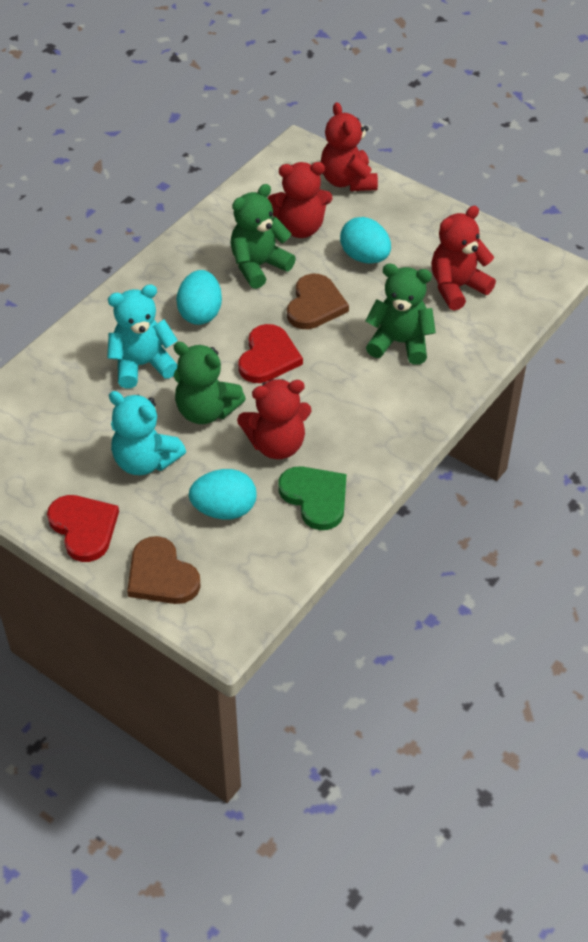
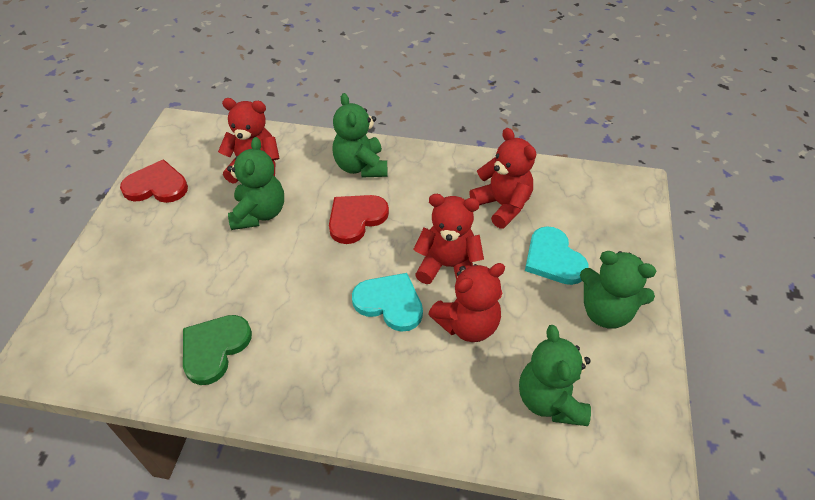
brown heart: [127,536,200,604] [287,273,349,329] = 2 -> none = 0
green teddy bear: [174,342,246,424] [230,184,296,289] [365,264,436,365] = 3 -> [227,137,284,230] [333,93,387,177] [519,325,591,426] [580,251,656,329] = 4
turquoise egg: [176,270,222,325] [189,469,257,520] [340,217,391,264] = 3 -> none = 0
turquoise heart: none = 0 -> [352,273,423,332] [525,226,588,285] = 2
turquoise teddy bear: [107,284,178,389] [109,391,186,475] = 2 -> none = 0

